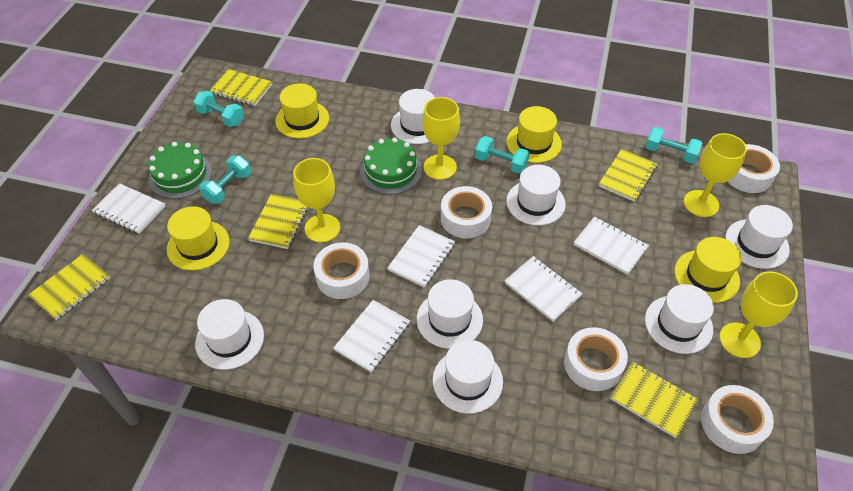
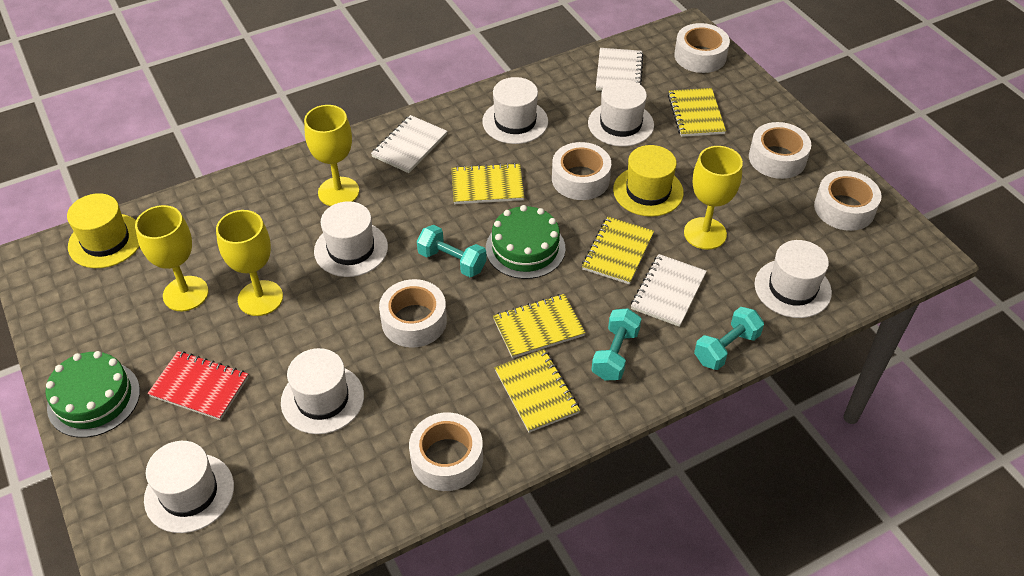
red notebook: none = 0 -> [147,351,249,420] = 1
turquoise dumbbell: [193,91,244,127] [199,156,251,204] [475,136,530,174] [645,127,702,163] = 4 -> [417,225,487,277] [591,308,641,381] [694,307,764,370] = 3
white hat: [195,299,264,370] [391,89,435,144] [417,279,483,349] [433,340,503,414] [506,165,566,226] [645,284,714,354] [726,205,793,269] = 7 -> [144,441,234,533] [281,348,364,434] [314,201,388,277] [482,77,548,144] [588,80,654,147] [755,240,832,318] = 6
white notebook: [92,183,166,234] [333,300,410,373] [388,225,455,288] [505,256,583,322] [574,216,649,275] = 5 -> [371,115,447,173] [596,48,644,91] [631,254,707,327] = 3
white tape: [313,242,370,299] [441,186,492,238] [564,327,628,391] [701,385,774,454] [727,144,780,193] = 5 -> [379,279,447,347] [409,413,483,491] [552,142,611,200] [674,23,730,73] [749,122,811,179] [814,171,882,231] = 6
yellow hat: [167,207,230,270] [275,83,329,138] [506,106,562,163] [675,237,742,303] = 4 -> [67,193,140,268] [613,145,684,217] = 2

